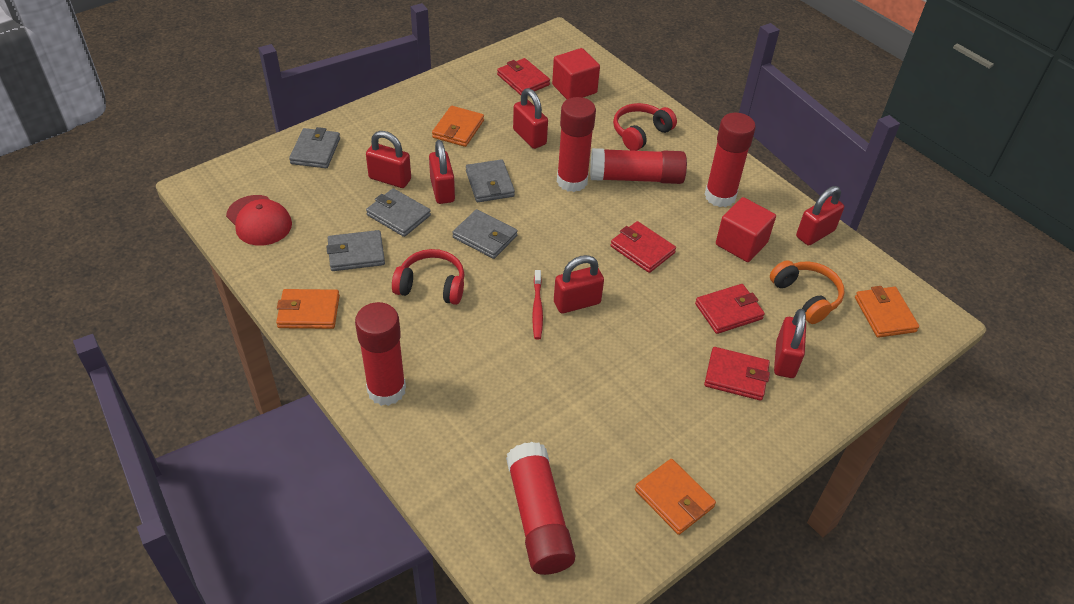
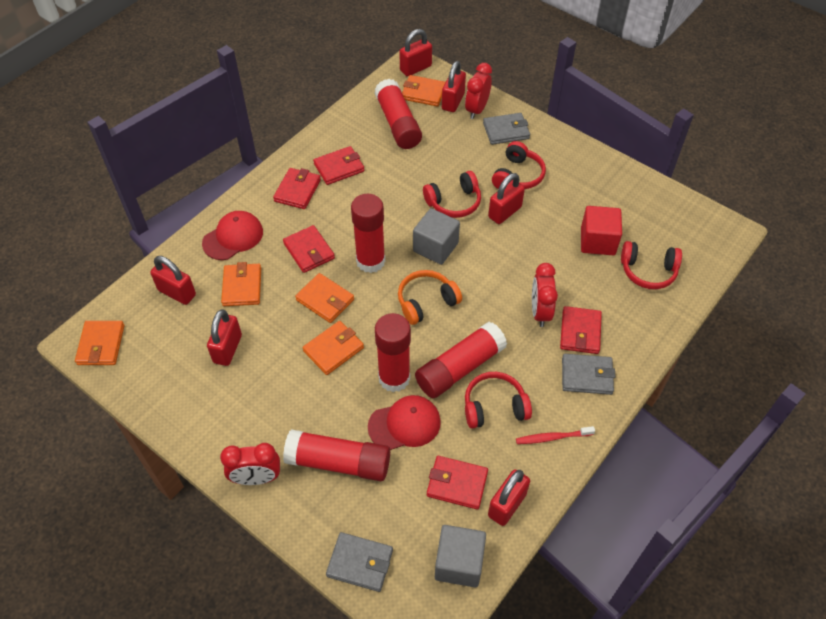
grey cube: none = 0 -> [413,208,460,265] [435,525,486,587] = 2
grey wallet: [289,127,340,168] [326,230,385,271] [366,188,431,237] [452,209,517,259] [466,159,515,202] = 5 -> [326,532,393,592] [483,113,530,145] [562,354,615,395] = 3
orange wallet: [276,289,340,329] [432,106,484,147] [635,459,716,535] [855,286,919,338] = 4 -> [75,321,124,365] [221,262,261,306] [295,273,354,323] [303,321,364,375] [402,75,446,107] = 5
red cap: [226,195,292,246] = 1 -> [202,211,263,260] [368,395,441,450] = 2
red clock: none = 0 -> [220,443,280,485] [465,63,492,119] [532,263,558,327] = 3
red cube: [552,48,600,99] [716,197,776,262] = 2 -> [581,206,622,255] = 1
red headphones: [392,249,464,305] [613,103,677,151] = 2 -> [423,171,481,218] [465,372,532,429] [492,141,546,189] [621,241,682,289] = 4
red wallet: [497,58,550,95] [611,221,676,273] [695,284,765,334] [704,347,770,401] = 4 -> [273,168,321,209] [283,225,335,273] [313,146,365,185] [427,456,488,510] [560,306,602,354] = 5

